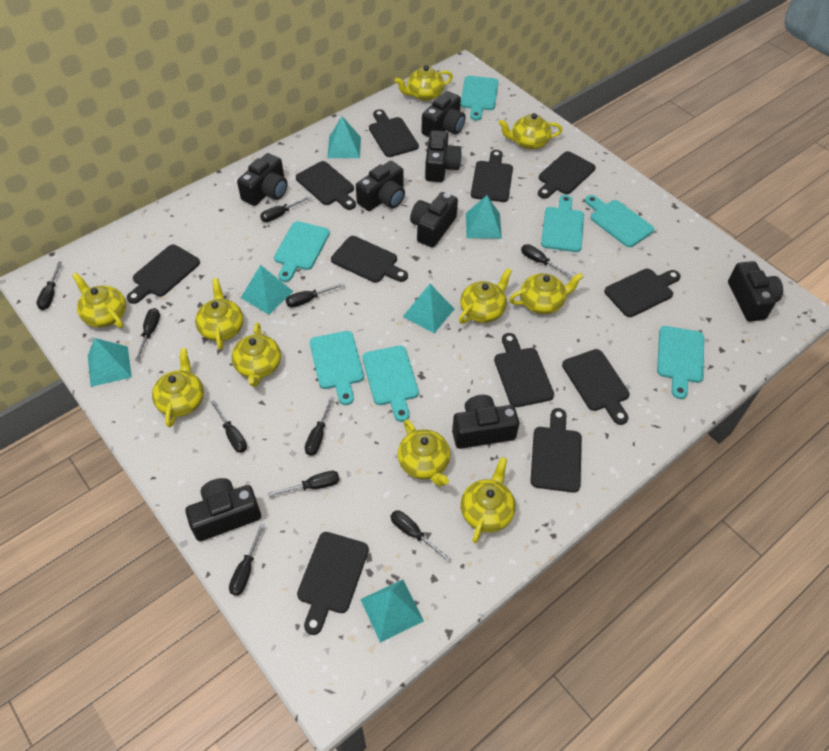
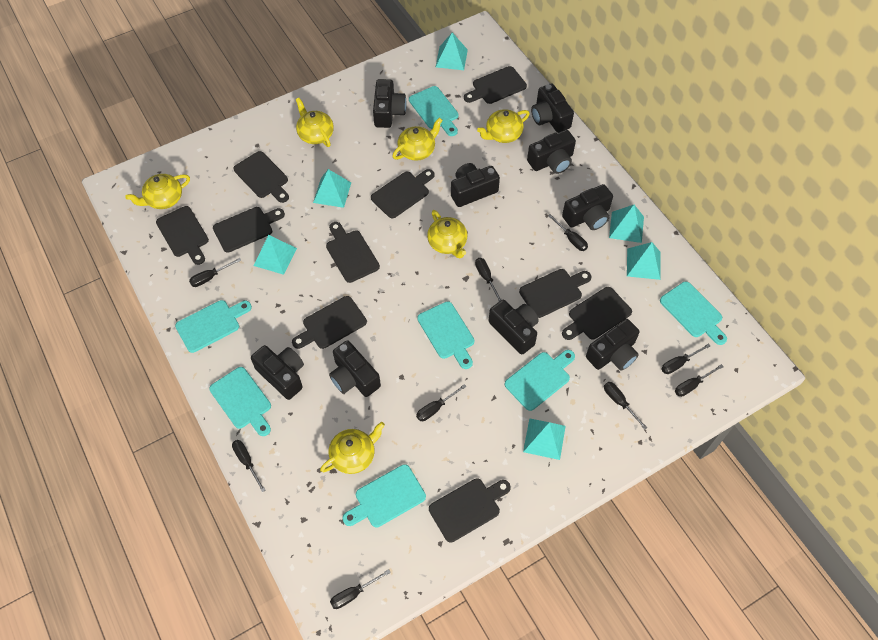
black camera: [185,478,261,541] [237,153,287,206] [356,161,405,211] [410,192,458,248] [422,91,466,137] [425,130,462,182] [452,395,519,449] [728,261,783,322] = 8 -> [251,345,304,400] [329,340,381,397] [373,79,407,128] [451,163,500,207] [489,300,539,355] [527,130,576,174] [531,83,574,133] [562,184,613,230] [586,319,639,371] = 9
black cutting board: [127,244,200,304] [296,161,356,210] [297,532,369,635] [331,236,408,283] [369,109,419,157] [471,150,513,202] [494,333,554,407] [531,408,582,493] [538,151,596,199] [562,349,630,425] [604,269,681,317] = 11 -> [156,206,209,265] [213,207,285,253] [234,151,289,203] [292,296,367,349] [326,222,380,283] [371,169,435,218] [429,478,511,543] [464,66,527,104] [519,269,591,318] [562,287,632,340] = 10
black screwdriver: [36,262,62,310] [135,308,160,361] [211,400,247,453] [229,524,265,596] [260,196,312,222] [268,471,340,497] [285,283,345,308] [305,397,334,456] [390,510,451,562] [521,244,572,277] = 10 -> [189,258,241,287] [232,440,266,492] [330,569,391,609] [416,384,467,421] [475,258,502,301] [548,214,588,251] [604,382,648,430] [661,343,710,374] [675,364,724,397] = 9
yellow teapot: [72,273,126,328] [152,348,204,427] [195,278,243,350] [231,323,281,387] [395,65,453,101] [397,419,450,487] [459,268,512,324] [461,457,516,543] [499,113,563,149] [509,273,584,314] = 10 -> [125,174,190,209] [296,98,334,147] [320,422,385,474] [392,117,443,161] [427,210,467,258] [477,109,530,143] = 6

